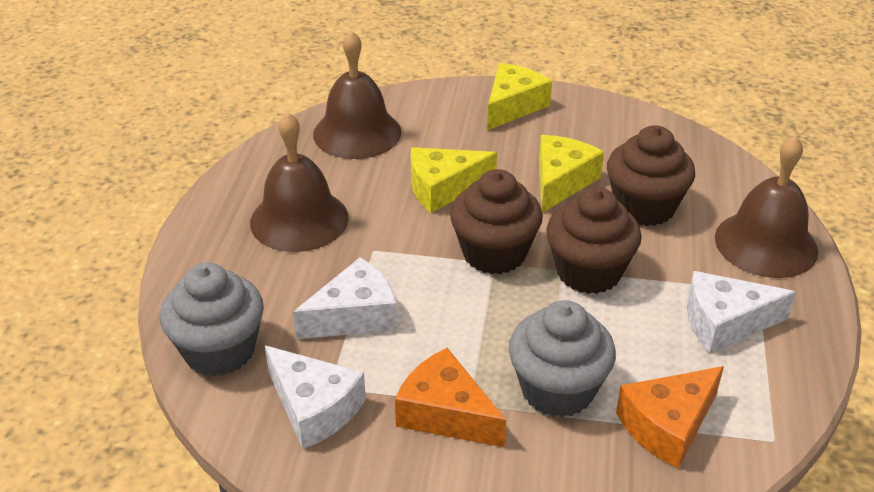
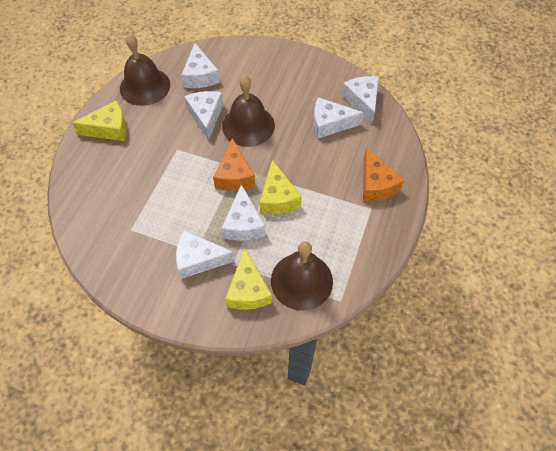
brown cupcake: [450,169,543,274] [546,187,642,294] [607,125,695,226] = 3 -> none = 0
grey cupcake: [160,263,264,377] [509,300,616,418] = 2 -> none = 0
white cheese: [265,346,366,449] [293,257,397,339] [687,271,796,353] = 3 -> [176,230,235,279] [182,43,220,88] [184,91,223,140] [221,184,266,241] [314,97,364,139] [342,76,379,124] = 6

